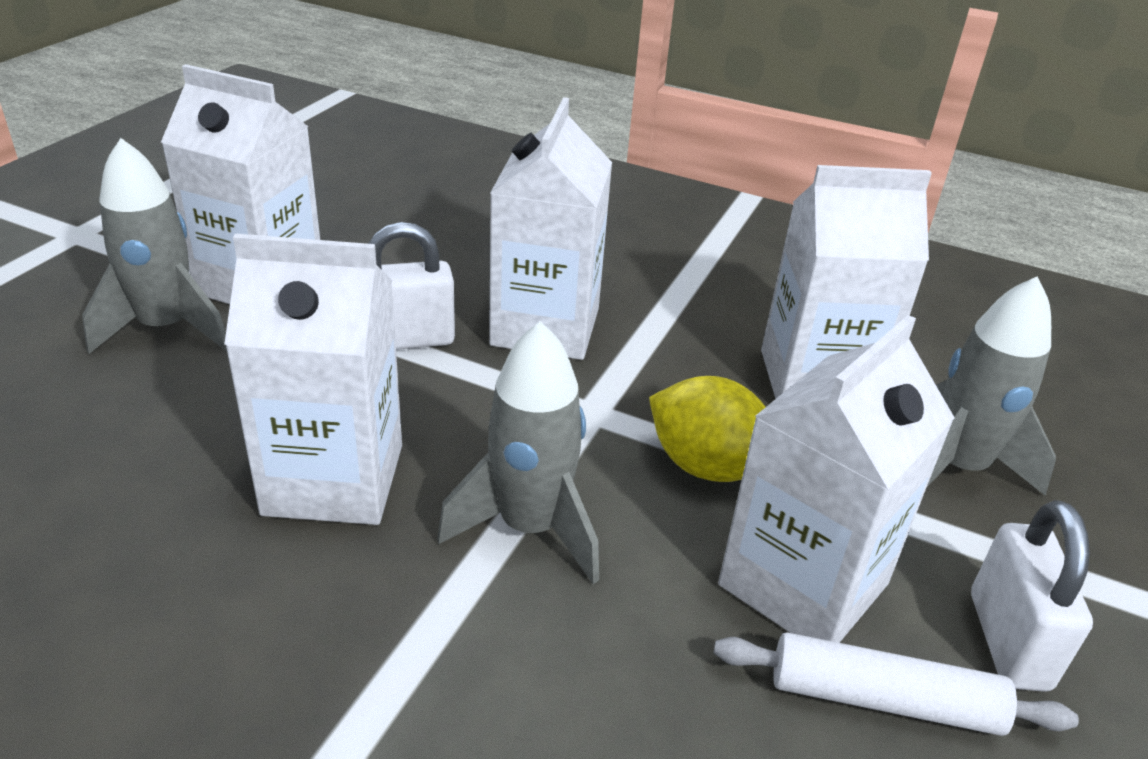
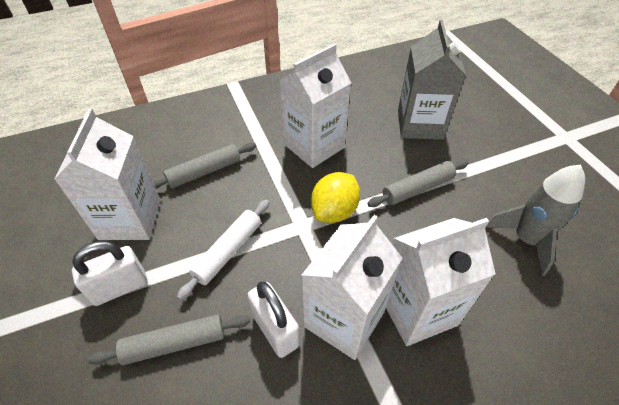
grey carton: none = 0 -> [398,20,466,140] = 1
grey rocket: [82,138,227,354] [437,321,599,584] [927,276,1056,496] = 3 -> [486,165,585,276] = 1
grey rolling pin: none = 0 -> [88,314,251,365] [153,143,256,189] [367,160,468,207] = 3
white carton: [161,64,320,304] [224,233,402,525] [489,97,612,360] [718,315,955,643] [761,165,932,399] = 5 -> [54,109,160,240] [280,44,351,168] [301,215,402,360] [386,218,495,346] = 4

